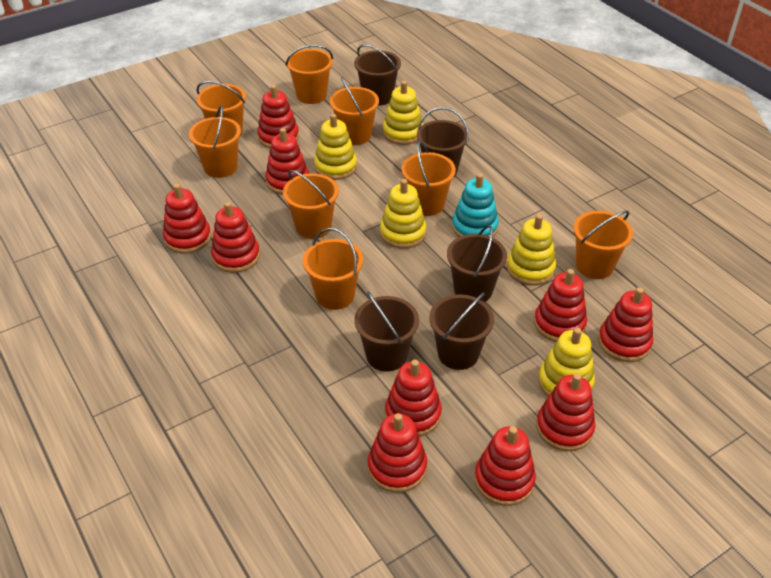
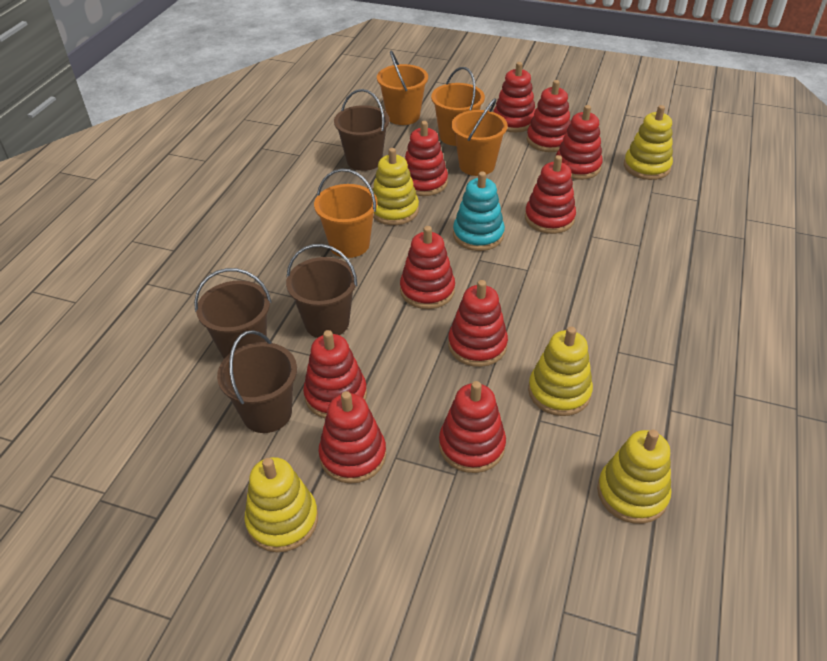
brown bucket: [354,44,401,106] [354,291,419,371] [417,107,469,178] [429,292,494,370] [447,225,507,302] = 5 -> [194,268,271,359] [217,330,297,433] [286,244,357,338] [334,89,389,171] = 4
orange bucket: [189,105,241,178] [196,81,246,137] [283,170,339,239] [286,45,333,104] [303,228,363,310] [330,77,379,145] [401,141,456,216] [573,210,633,279] = 8 -> [314,169,377,258] [377,51,428,125] [431,67,485,146] [451,98,508,176] = 4

